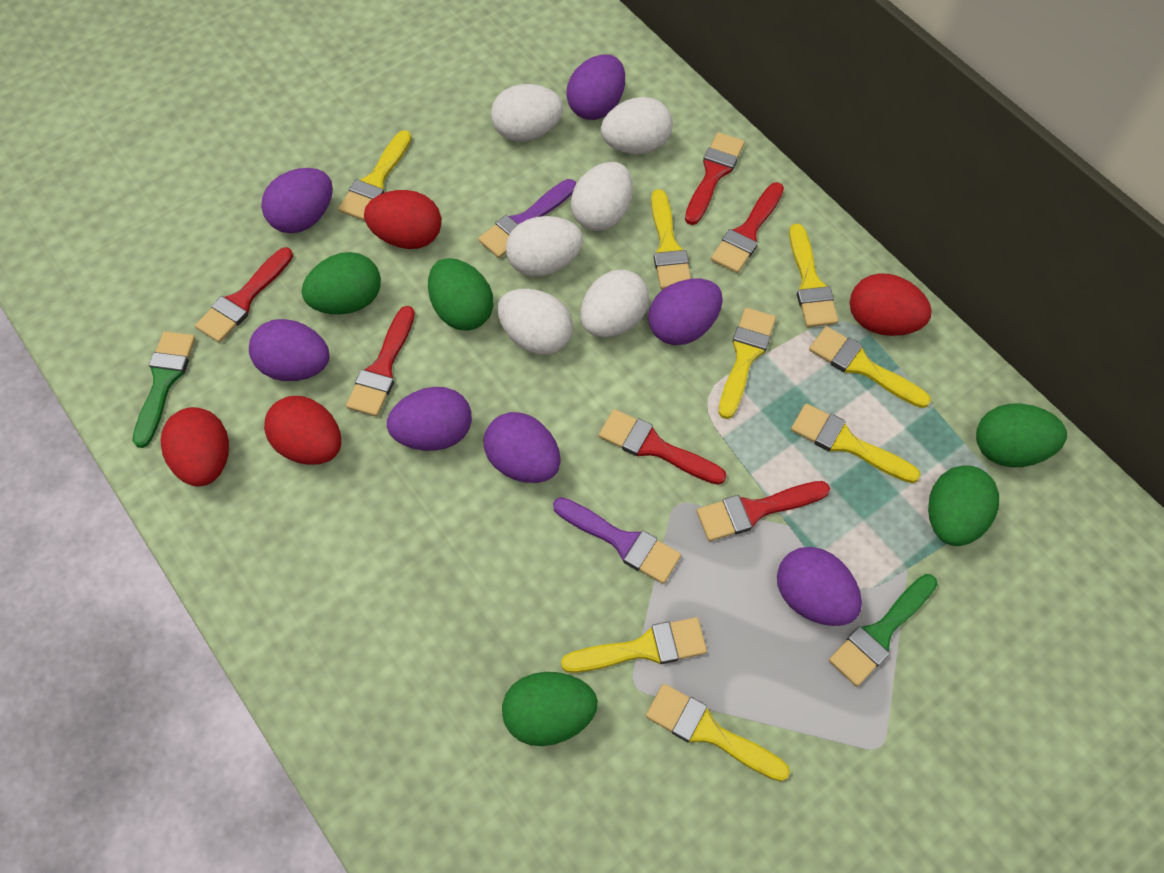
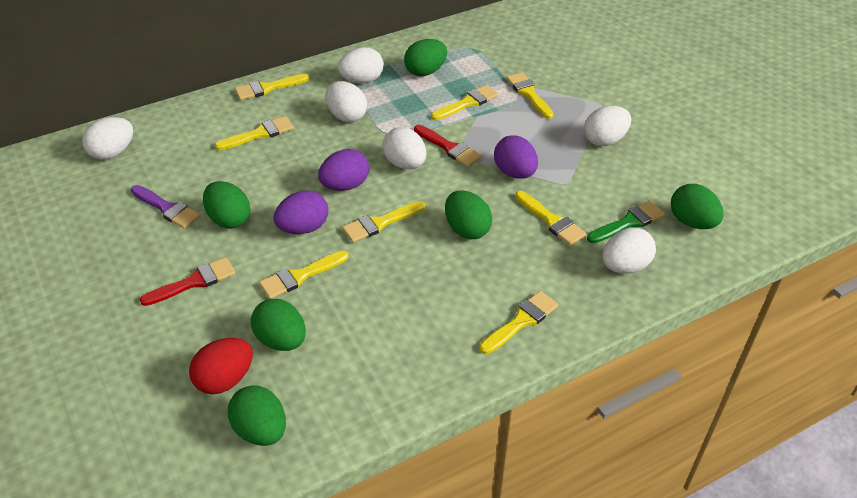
green brush: [133,331,195,448] [829,574,937,686] = 2 -> [587,201,665,243] = 1
green egg: [302,252,381,314] [428,258,493,331] [502,672,598,746] [928,465,999,546] [976,403,1067,467] = 5 -> [203,181,250,229] [228,385,286,446] [251,299,306,351] [404,39,447,76] [445,190,492,239] [671,184,724,229] = 6
purple brush: [478,179,576,258] [553,497,681,584] = 2 -> [131,185,200,229] = 1
purple egg: [249,319,330,381] [261,168,333,233] [387,387,472,451] [484,412,561,483] [566,54,625,120] [648,278,723,345] [777,547,862,626] = 7 -> [273,190,328,234] [318,149,369,191] [494,135,538,179] = 3
red brush: [195,247,293,343] [346,306,415,417] [599,409,726,485] [685,132,745,225] [697,481,830,541] [711,182,784,273] = 6 -> [140,257,236,306] [414,125,482,167] = 2
red egg: [161,407,229,486] [264,396,341,465] [364,190,441,249] [850,273,932,336] = 4 -> [189,338,253,394] = 1

